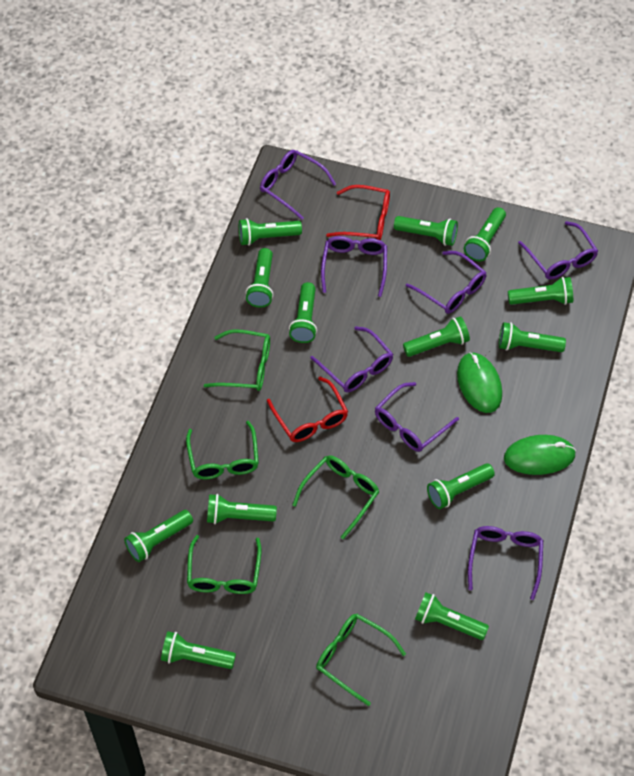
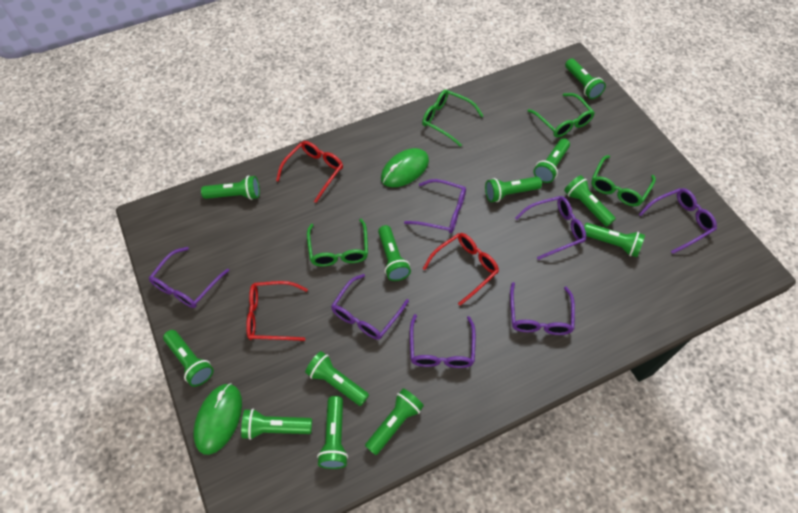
green flashlight: [124,510,193,562] [161,631,236,669] [207,494,277,524] [239,218,302,246] [246,248,274,308] [289,282,317,343] [394,216,458,246] [403,316,470,357] [415,592,489,640] [427,463,495,509] [464,207,506,261] [499,322,566,352] [508,277,573,305] = 13 -> [163,330,214,387] [201,175,260,200] [241,409,312,440] [305,351,369,406] [317,396,348,469] [365,388,424,455] [378,225,411,281] [485,177,542,202] [533,138,570,183] [564,175,616,227] [565,59,606,99] [584,223,645,257] = 12
green glasses: [186,421,259,479] [187,535,261,594] [204,329,270,391] [292,455,380,539] [316,614,406,706] = 5 -> [307,219,368,267] [422,90,483,147] [527,93,595,137] [591,155,656,206] = 4
red glasses: [267,377,348,442] [326,185,390,240] = 2 -> [246,281,308,341] [276,141,343,203] [422,233,499,306] = 3

